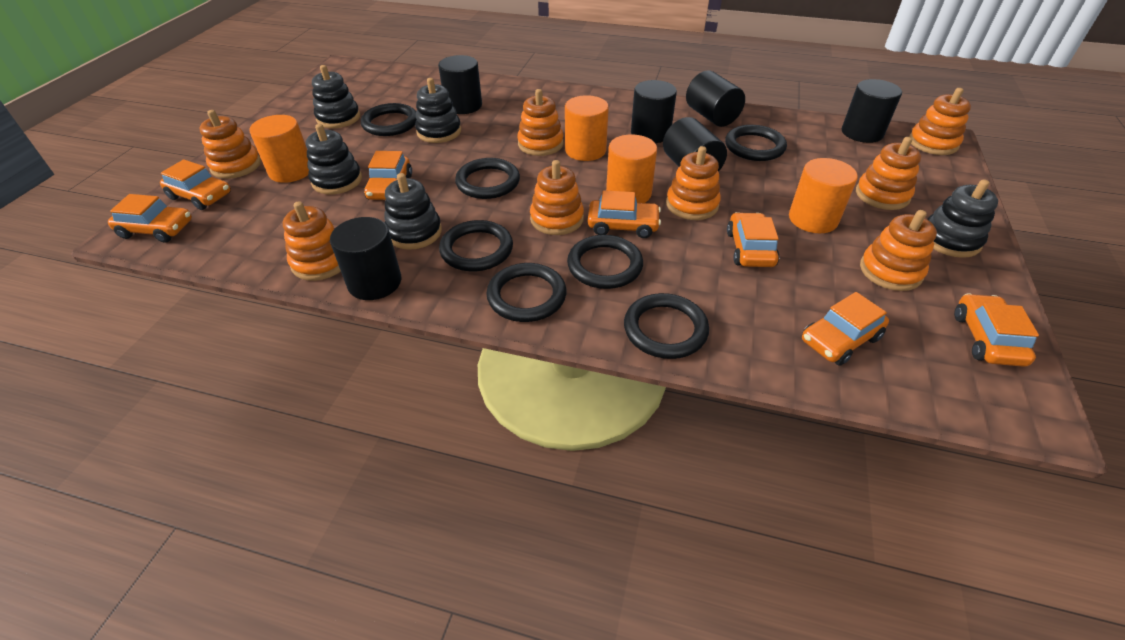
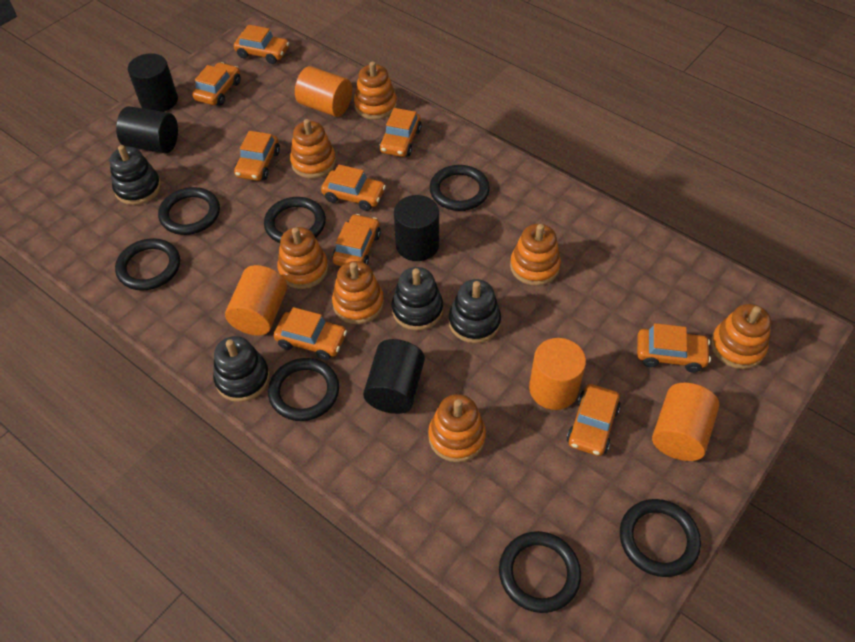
black cylinder: [330,217,401,300] [438,55,482,114] [631,80,677,143] [663,117,727,172] [686,71,745,127] [842,79,902,143] = 6 -> [116,106,178,153] [128,53,178,112] [363,339,425,414] [394,195,439,261] = 4
black stacking toy: [306,124,362,194] [312,65,360,128] [384,173,442,250] [415,78,461,143] [927,179,998,258] = 5 -> [109,145,161,205] [213,336,270,402] [392,267,443,331] [449,279,501,343] = 4
orange car: [108,194,192,243] [160,159,231,210] [364,151,412,200] [588,190,661,238] [727,212,779,267] [802,292,889,366] [954,293,1039,367] = 7 -> [192,62,241,106] [234,25,289,64] [234,131,280,181] [274,307,347,360] [321,165,386,211] [332,214,381,266] [379,108,422,157] [567,384,621,456] [637,323,711,372] = 9
orange stacking toy: [199,110,261,179] [283,201,341,281] [517,89,564,156] [530,160,584,235] [666,146,721,220] [856,137,921,210] [860,210,937,291] [909,88,971,155] = 8 -> [277,227,328,289] [290,119,336,179] [332,261,384,324] [354,61,397,120] [428,394,486,462] [510,224,561,286] [711,304,771,369] = 7

